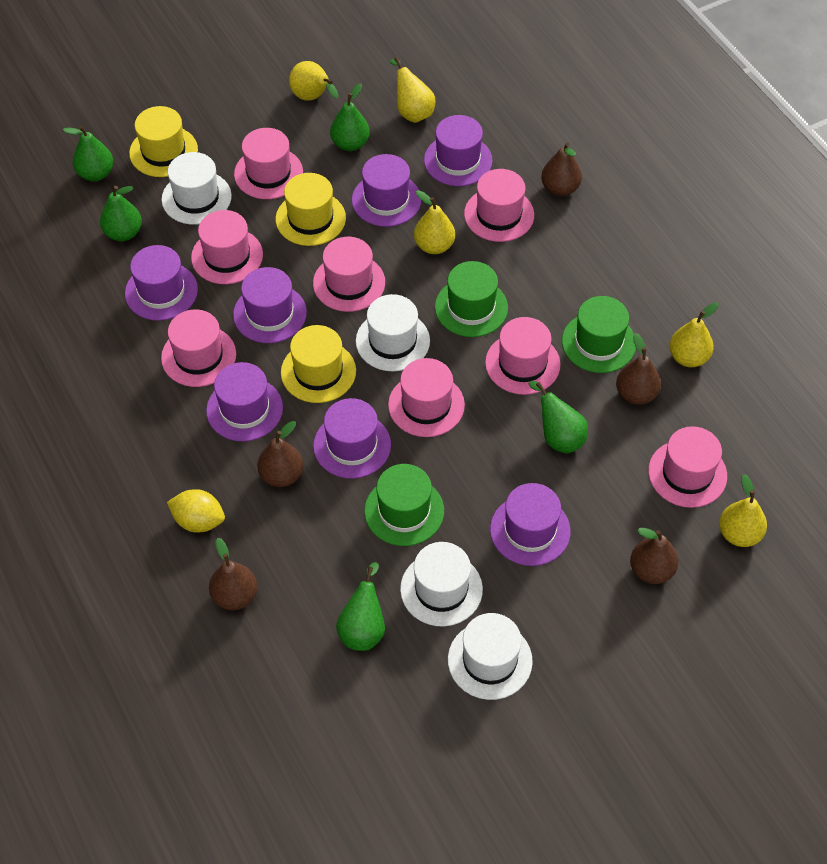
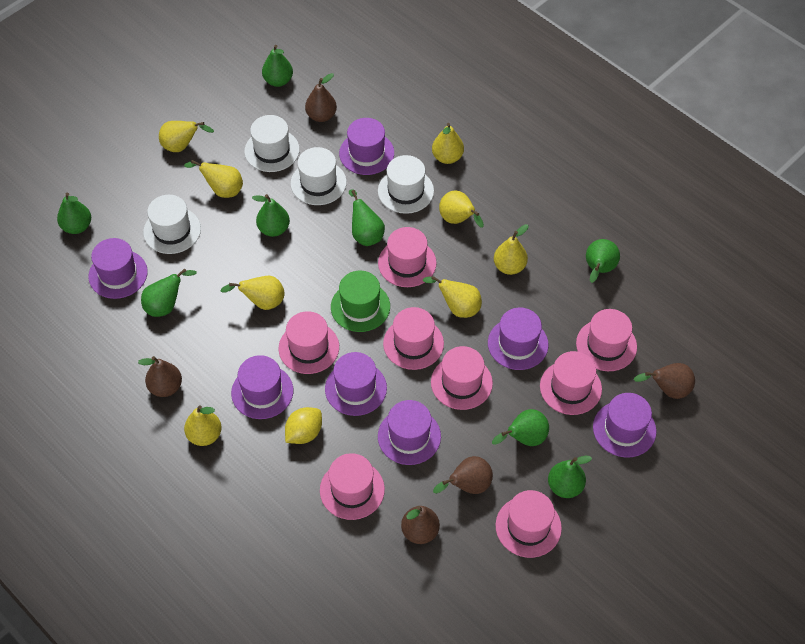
green hat: [364,464,444,546] [435,261,508,337] [562,296,636,373] = 3 -> [331,271,390,332] = 1
green pear: [63,126,113,181] [100,186,142,241] [330,83,370,151] [336,562,385,651] [528,381,588,453] = 5 -> [57,193,91,234] [141,268,197,317] [252,194,290,237] [262,45,293,87] [349,189,385,246] [492,409,549,446] [548,456,592,498] [586,239,620,283] = 8
yellow hat: [129,106,198,177] [276,173,346,246] [281,325,356,403] = 3 -> none = 0
yellow pear: [289,61,338,101] [390,57,436,123] [414,190,455,254] [669,302,719,367] [719,474,767,547] = 5 -> [159,121,214,152] [184,160,243,198] [184,405,222,446] [220,276,285,310] [423,276,482,318] [432,123,464,164] [439,190,484,228] [494,224,529,275] = 8

